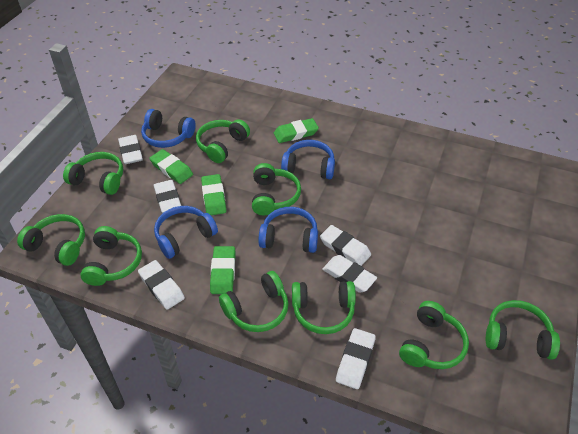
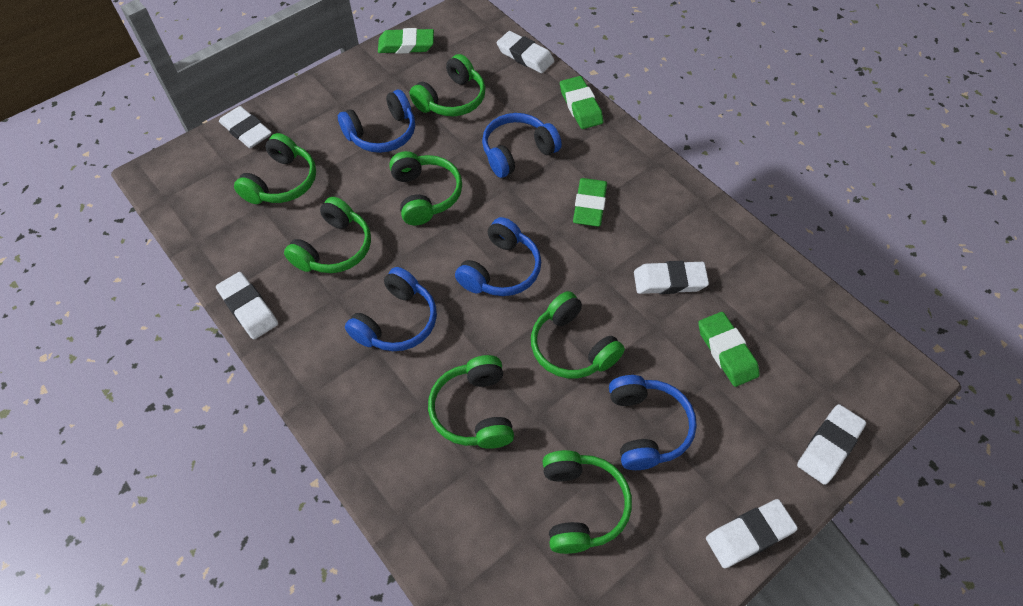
blue headphones: [141,109,196,148] [154,206,218,259] [258,207,318,253] [281,140,335,179] = 4 -> [338,90,415,153] [345,267,437,351] [455,217,541,296] [482,113,562,178] [609,375,697,470] = 5
green headphones: [17,214,85,266] [63,152,123,195] [80,226,142,286] [196,119,250,163] [219,271,288,332] [252,163,301,215] [292,281,356,334] [399,301,469,369] [486,300,560,360] = 9 -> [234,133,316,204] [284,197,371,273] [389,151,462,225] [410,54,486,116] [428,355,514,449] [531,291,625,378] [543,450,632,554] = 7

